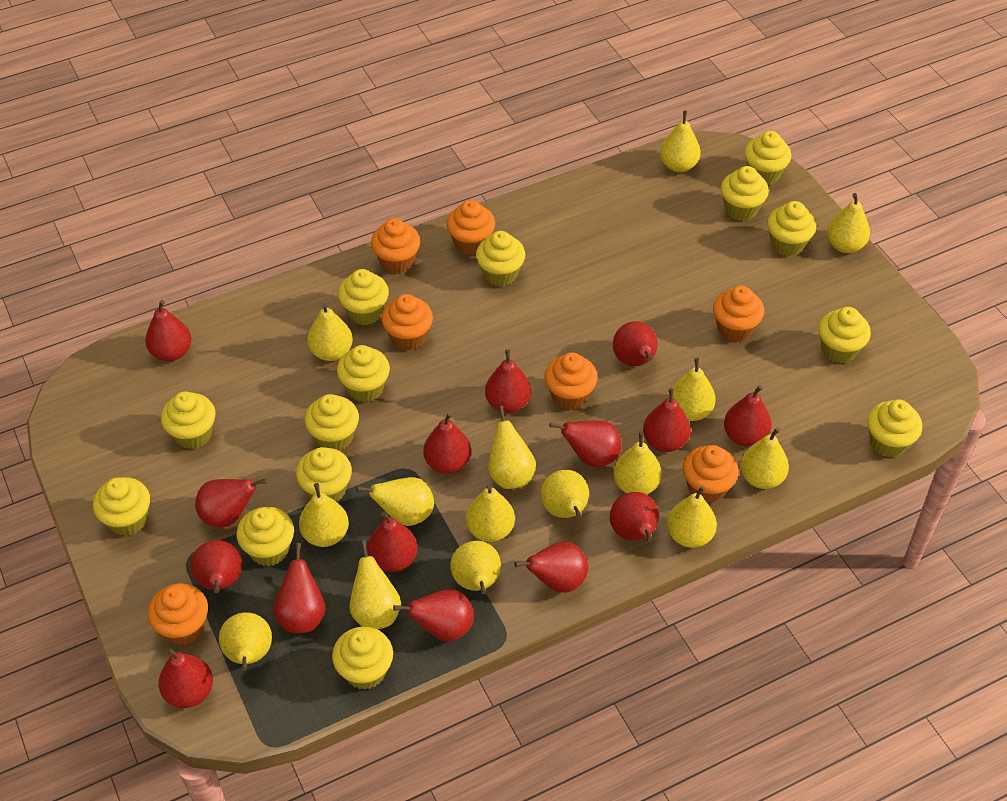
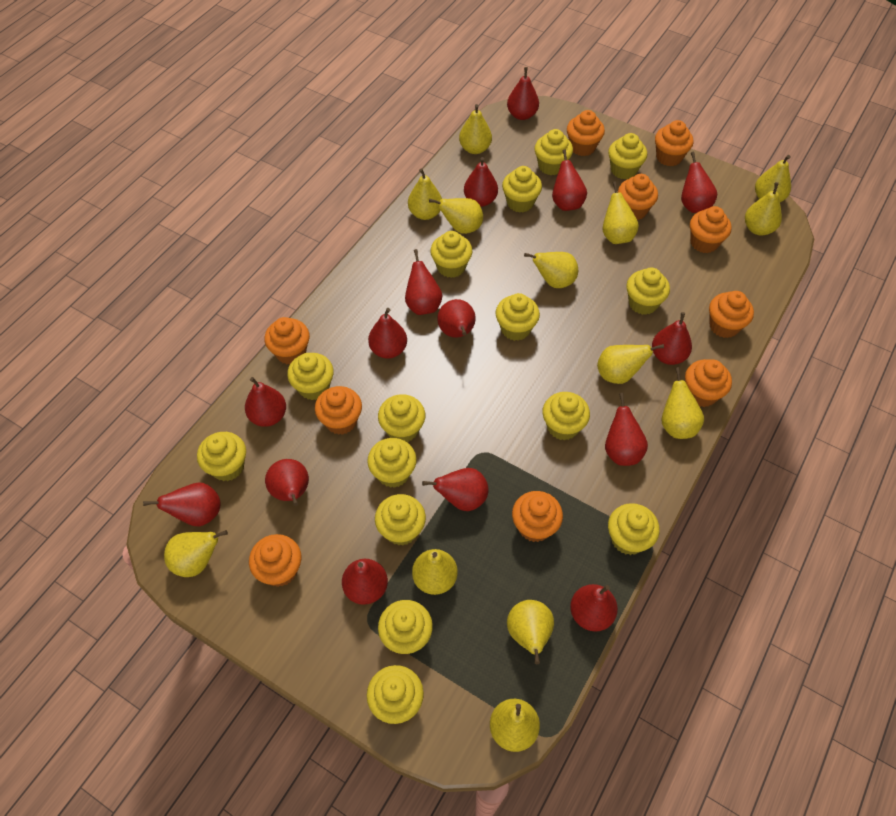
orange cupcake: [148,583,208,645] [371,218,420,274] [381,294,433,351] [447,200,495,255] [544,352,598,410] [683,445,739,503] [713,285,764,342] = 7 -> [249,534,301,587] [264,317,310,365] [315,386,362,435] [512,491,563,542] [567,110,605,156] [618,174,658,220] [655,120,693,167] [685,359,732,407] [690,206,732,253] [709,291,754,338] = 10
yellow cupcake: [93,477,150,536] [161,391,216,449] [236,507,294,566] [296,447,352,502] [305,394,359,451] [332,627,393,690] [337,345,390,402] [338,269,389,325] [476,231,525,287] [721,166,769,221] [744,131,791,185] [767,201,816,256] [818,307,871,363] [867,400,922,457] = 14 -> [197,432,246,481] [287,353,334,400] [367,438,417,488] [367,665,424,724] [375,494,426,546] [378,394,425,442] [378,600,433,654] [430,231,473,278] [496,293,540,341] [502,166,542,213] [534,129,573,175] [542,392,590,440] [608,133,647,179] [608,503,660,555] [626,267,670,315] = 15
yellow pear: [219,612,272,671] [299,483,349,547] [307,303,353,361] [349,540,401,629] [356,477,434,526] [450,541,501,594] [466,484,515,542] [488,406,536,489] [540,470,589,518] [613,432,662,495] [660,111,701,172] [667,486,717,548] [669,358,716,421] [740,427,789,489] [827,193,870,253] = 15 -> [164,530,228,577] [408,169,442,220] [412,549,458,595] [429,198,483,234] [459,104,492,154] [490,699,540,752] [507,600,554,664] [524,252,578,288] [597,344,664,384] [603,181,639,244] [662,367,704,439] [745,182,782,235] [755,155,791,202] = 13

